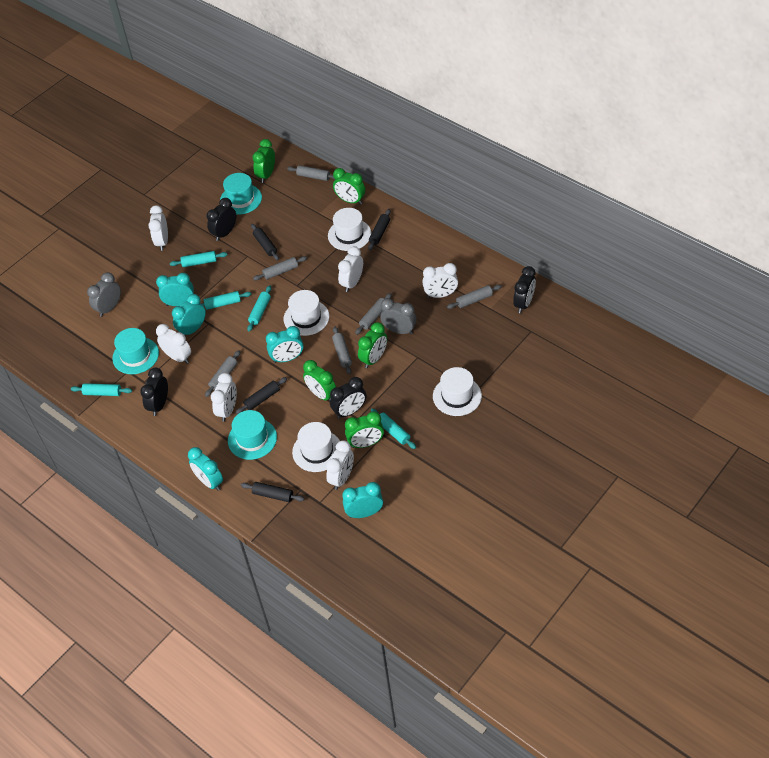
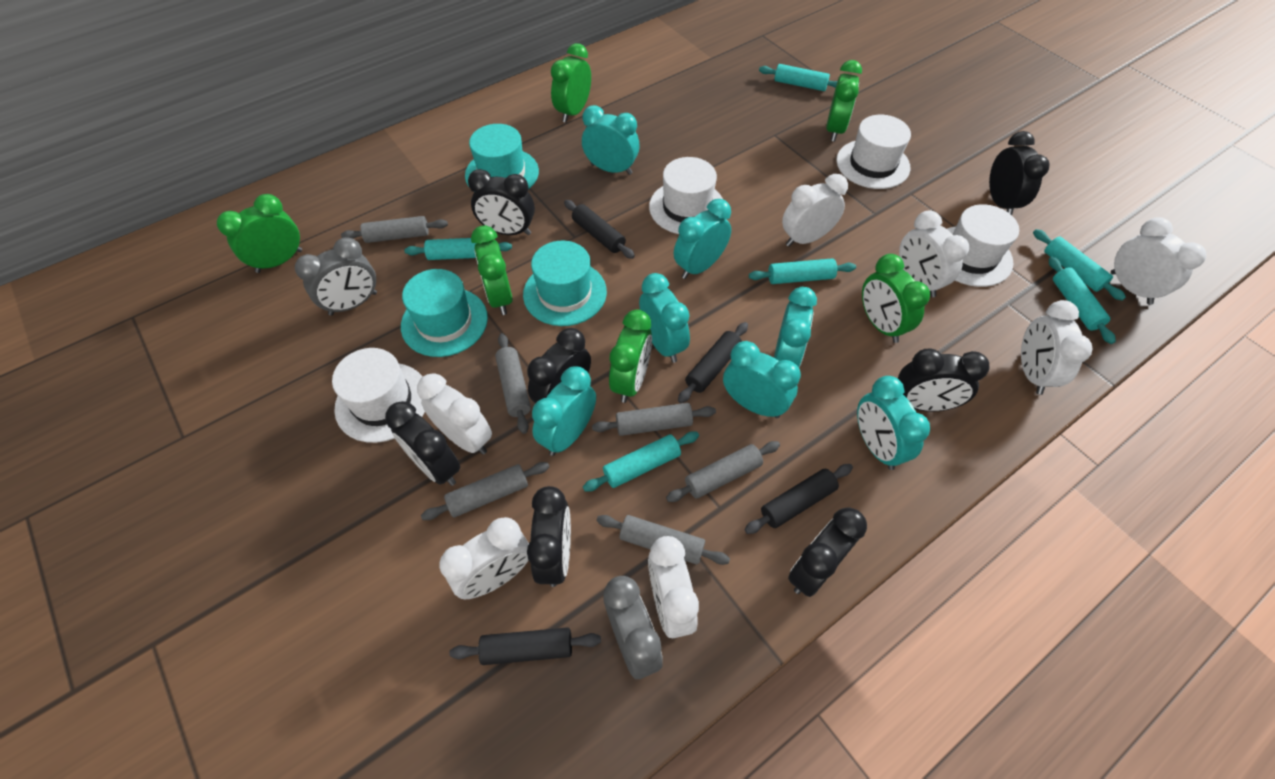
black clock: [140,367,168,416] [207,198,236,241] [330,377,366,419] [513,266,536,313] = 4 -> [385,401,460,486] [468,169,535,235] [527,328,591,403] [527,486,571,587] [788,507,867,597] [898,348,990,412] [989,131,1050,215] = 7
green clock: [252,139,275,183] [303,360,336,401] [333,168,365,205] [345,411,384,448] [358,322,387,368] = 5 -> [217,194,302,273] [471,225,513,315] [551,43,591,123] [609,310,652,403] [826,60,862,142] [862,254,930,343] = 6
turquoise clock: [156,273,194,306] [172,294,206,336] [188,447,223,491] [266,326,304,363] [342,482,383,518] = 5 -> [532,366,596,456] [582,105,640,175] [639,273,690,363] [674,199,731,279] [723,341,801,418] [774,287,817,367] [857,376,930,470] = 7
turquoise rolling pin: [71,383,132,396] [170,251,227,267] [202,291,251,310] [247,285,271,332] [371,409,416,449] = 5 -> [404,238,512,260] [583,432,699,492] [749,258,856,284] [759,64,837,91] [1033,229,1126,301] [1049,256,1116,344] = 6
white clock: [149,205,168,251] [156,324,191,364] [211,373,237,422] [326,440,354,490] [338,246,363,292] [422,263,458,298] = 6 -> [417,373,492,455] [439,517,529,599] [648,536,699,638] [782,174,848,247] [899,210,969,297] [1021,300,1093,395] [1111,217,1206,305] = 7

